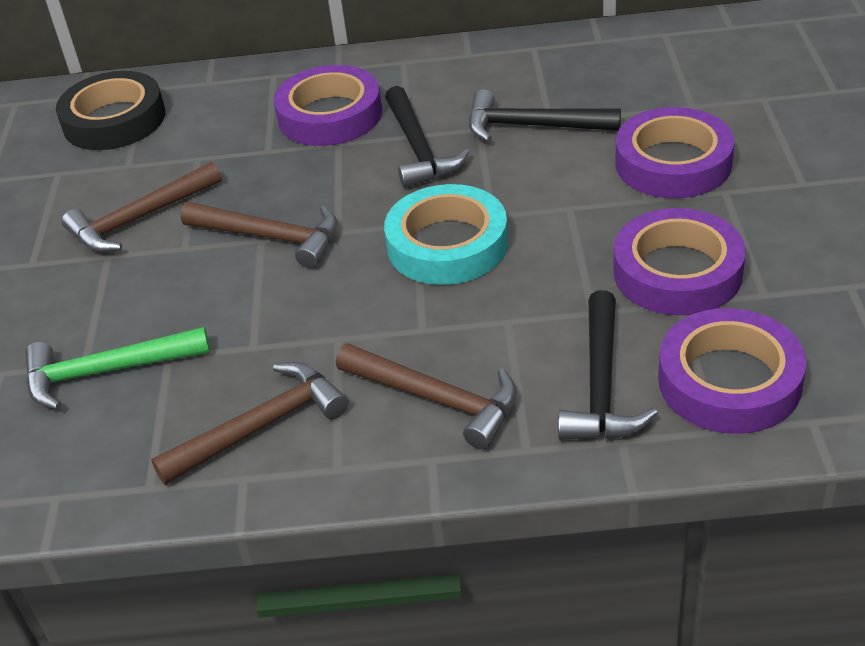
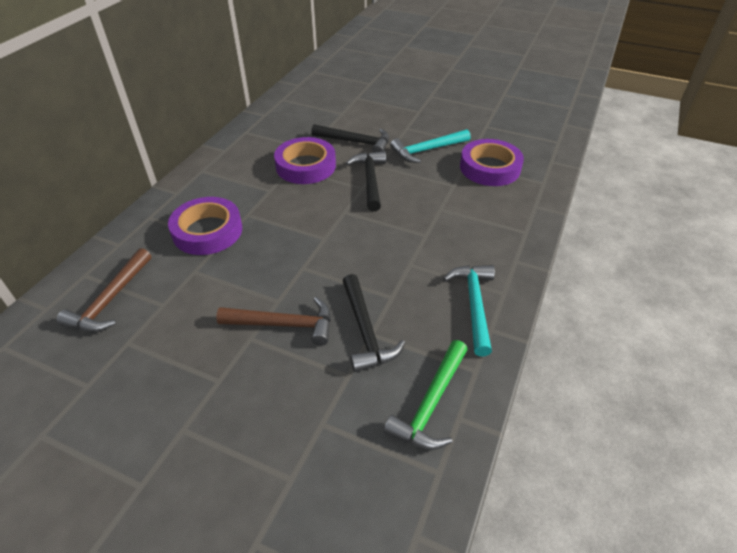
black tape: [56,71,165,150] = 1 -> none = 0
brown hammer: [62,161,222,253] [151,362,349,485] [181,202,338,268] [336,343,517,450] = 4 -> [57,248,151,332] [216,297,331,346] = 2
purple tape: [274,65,382,146] [613,208,746,315] [616,107,735,198] [658,308,806,434] = 4 -> [168,197,242,255] [274,137,336,184] [460,139,524,186] = 3
turquoise hammer: none = 0 -> [390,129,471,163] [443,265,495,356] = 2
turquoise tape: [384,184,508,285] = 1 -> none = 0

